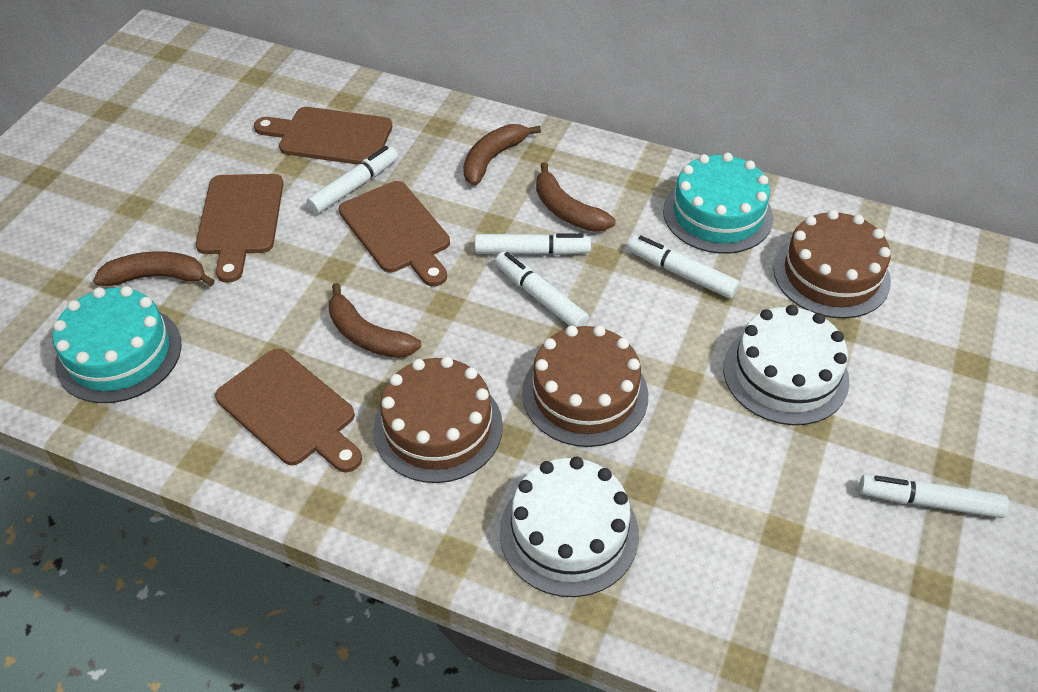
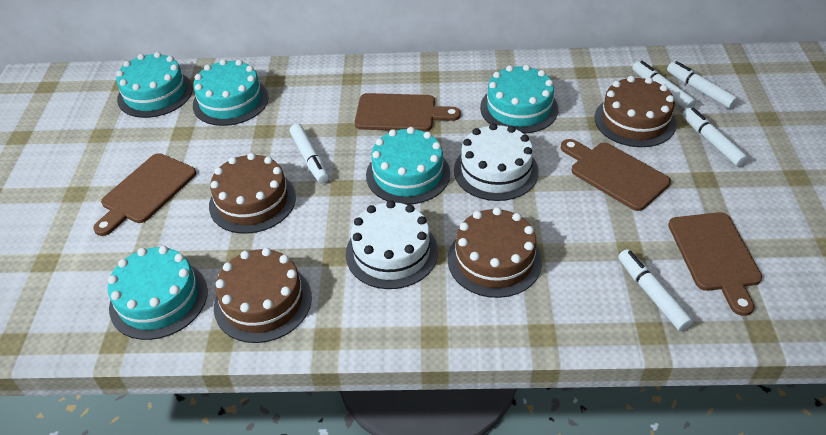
brown banana: [93,251,215,286] [329,283,421,358] [463,124,541,186] [536,162,616,232] = 4 -> none = 0
brown cake: [373,356,503,483] [522,325,648,447] [773,210,891,319] = 3 -> [209,153,296,234] [214,248,312,343] [448,207,542,298] [594,76,676,147] = 4
turquoise cake: [53,286,182,403] [663,153,773,254] = 2 -> [107,246,208,340] [116,52,193,118] [193,59,269,126] [366,127,450,205] [480,65,558,134] = 5

